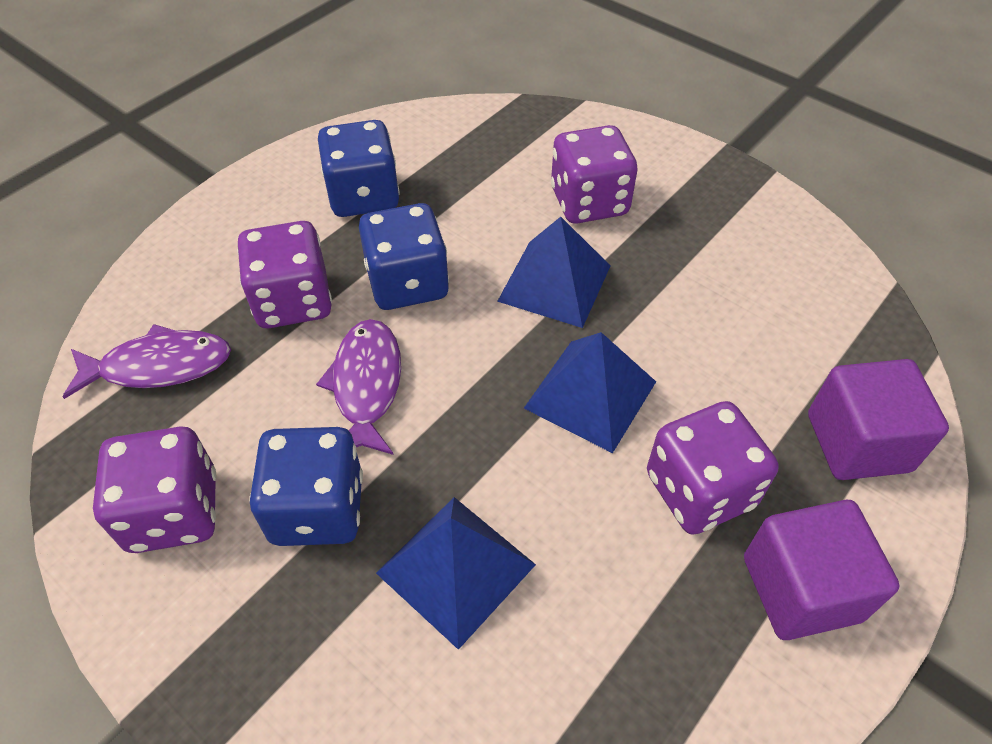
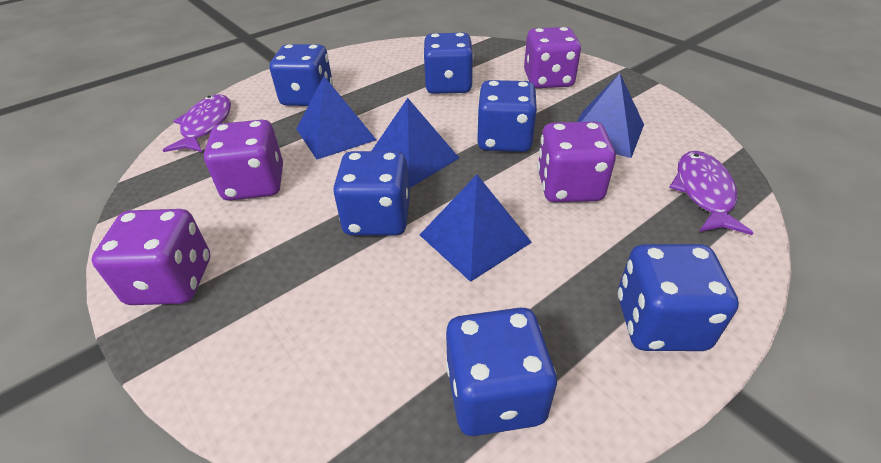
blue dice: [249,427,363,546] [318,120,400,217] [359,203,449,310] = 3 -> [270,44,333,106] [333,151,410,236] [423,33,474,94] [446,307,557,436] [477,80,537,152] [618,244,739,351] = 6
blue pyramid: [376,497,536,650] [497,217,610,328] [524,332,656,453] = 3 -> [296,76,376,160] [372,98,459,188] [420,175,532,282] [577,73,644,158] = 4
purple cube: [744,500,900,640] [808,359,949,480] = 2 -> none = 0

